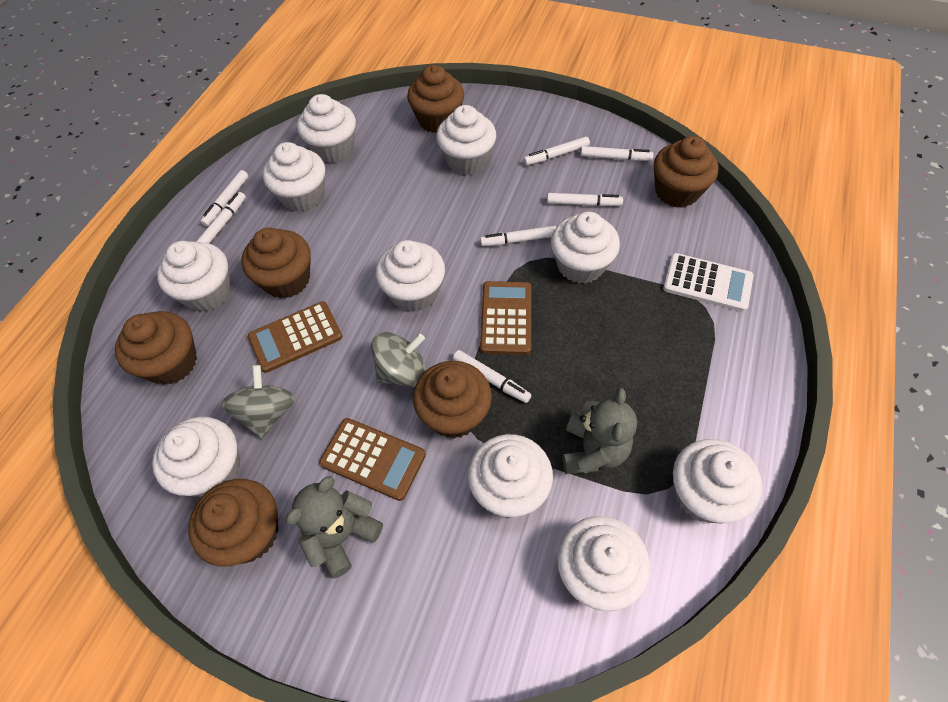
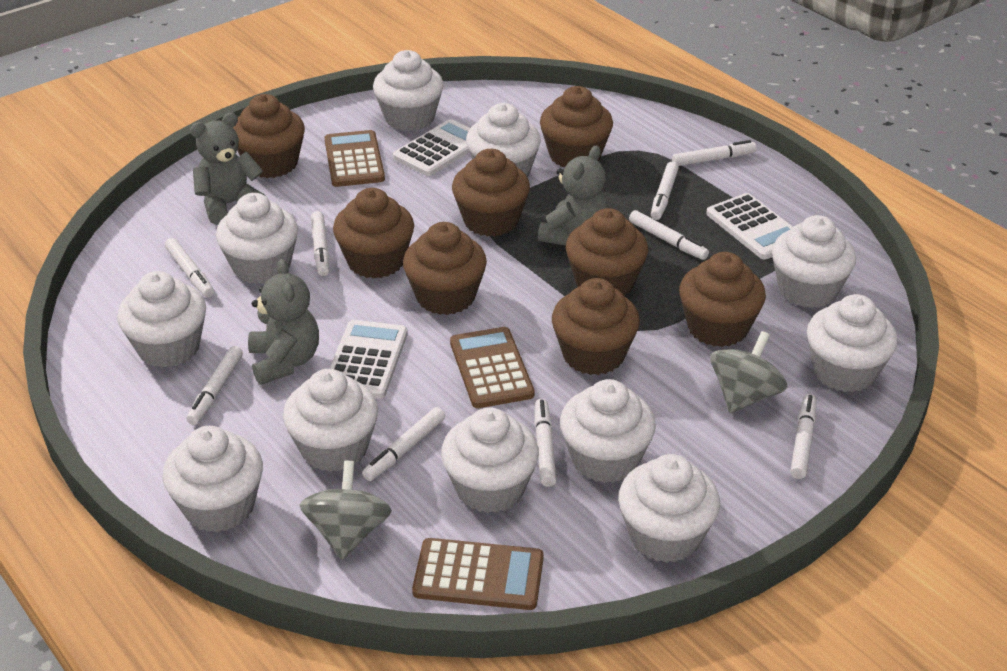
brown cupcake: [115,311,197,385] [188,479,278,567] [241,228,311,299] [407,65,464,133] [413,361,492,438] [654,136,719,208] = 6 -> [233,94,305,178] [333,188,414,279] [403,222,487,315] [452,149,530,237] [540,86,613,167] [552,278,640,375] [566,208,648,296] [679,252,766,347] = 8
grey teddy bear: [285,476,383,578] [563,388,637,474] = 2 -> [190,112,265,225] [248,259,319,385] [538,145,608,246] = 3
white calculator: [663,253,754,312] = 1 -> [329,320,408,399] [393,119,470,176] [706,193,793,259] = 3
white cupcake: [152,417,240,497] [157,241,231,312] [263,142,325,212] [297,94,356,163] [376,240,445,312] [436,105,496,175] [468,434,553,517] [551,212,620,284] [557,516,650,611] [673,439,762,524] = 10 -> [117,271,206,368] [162,426,263,532] [216,193,298,284] [283,369,378,472] [373,50,444,131] [441,408,539,513] [466,103,540,177] [560,379,656,483] [618,454,720,563] [772,215,856,308] [807,294,898,392] = 11
white marker: [196,192,246,244] [200,170,248,227] [453,350,531,403] [480,226,556,246] [523,136,590,165] [547,193,623,206] [581,146,654,161] = 7 -> [165,238,214,298] [187,346,243,425] [311,211,329,276] [362,407,445,481] [534,399,557,487] [629,210,709,260] [651,162,679,220] [672,140,757,166] [790,394,816,479] = 9

